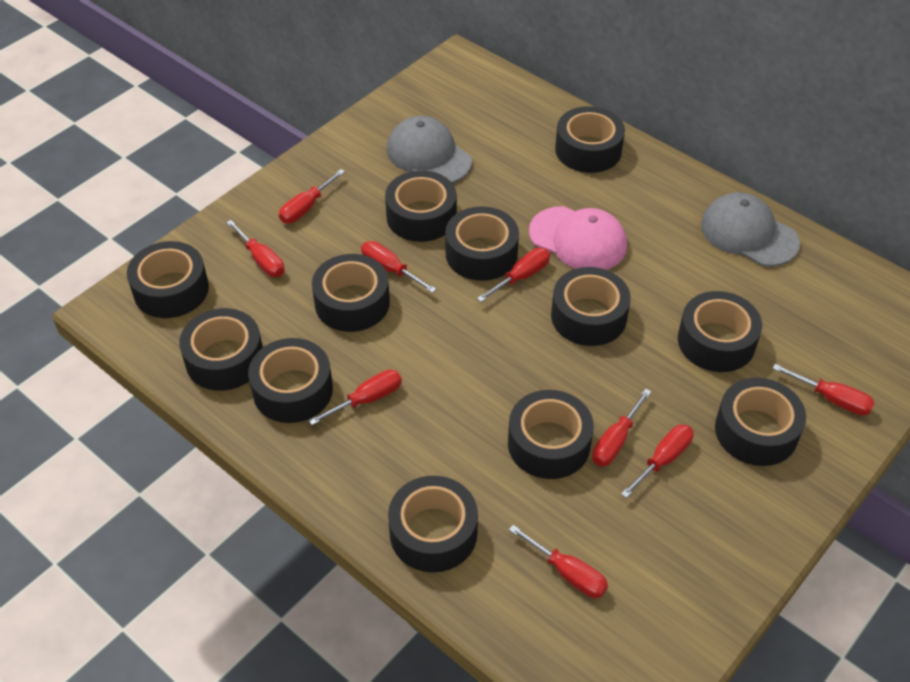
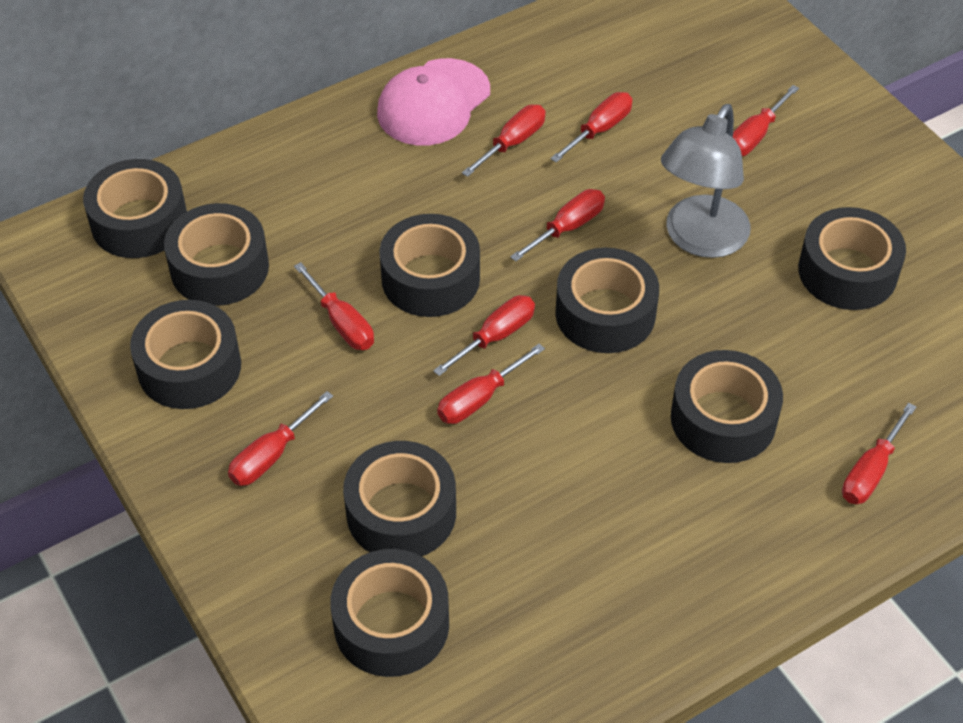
black tape: [127,241,209,318] [179,308,263,391] [248,338,333,423] [312,254,390,332] [385,170,457,242] [388,476,478,573] [445,206,519,281] [508,390,594,479] [551,267,631,346] [555,106,625,173] [678,291,762,372] [715,378,806,466] = 12 -> [83,159,187,258] [130,300,241,409] [164,203,269,306] [330,549,449,677] [343,441,456,556] [379,214,480,317] [555,248,659,353] [671,350,783,463] [798,207,906,310] = 9
grey cap: [387,116,472,183] [701,192,800,267] = 2 -> none = 0
grey lamp: none = 0 -> [661,104,751,258] = 1

